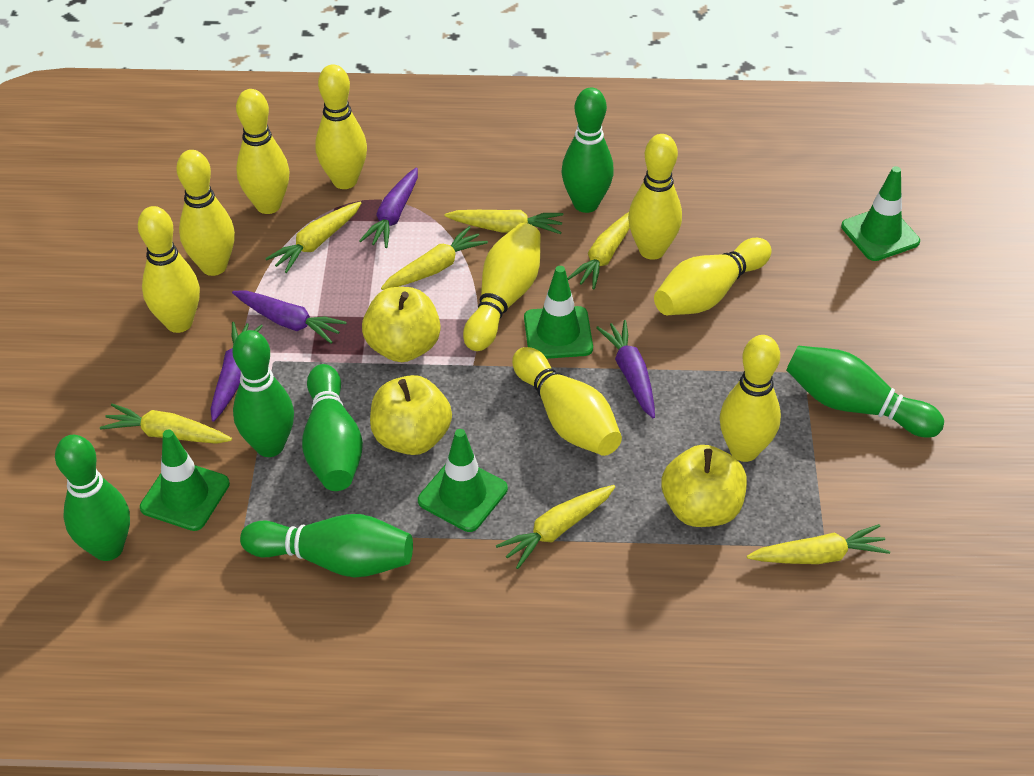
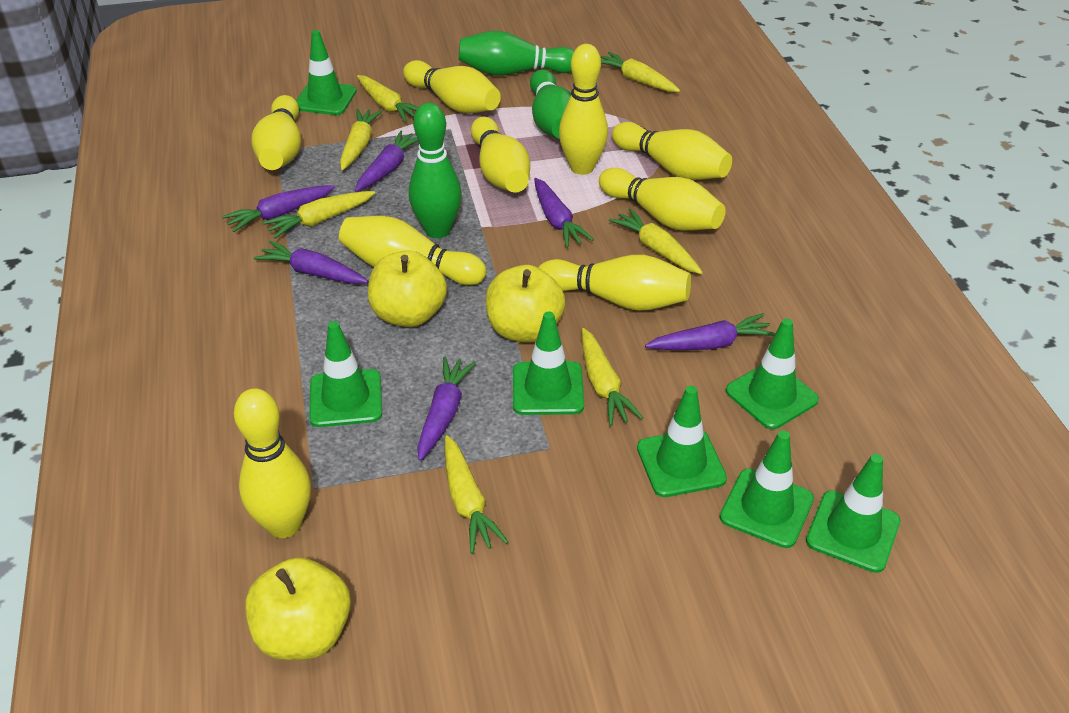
green bowling pin: [55,435,130,561] [232,330,294,457] [240,514,413,578] [302,364,363,491] [562,88,614,213] [786,345,944,437] = 6 -> [409,103,462,238] [459,31,574,76] [530,69,571,139] = 3
green traffic cone: [140,430,230,531] [418,429,508,532] [524,266,593,359] [841,166,920,261] = 4 -> [296,30,356,115] [309,321,382,427] [513,312,584,415] [637,386,727,497] [720,430,814,548] [726,318,819,429] [806,454,900,573] = 7
purple carrot: [210,322,263,421] [232,290,347,343] [359,168,418,248] [596,320,655,418] = 4 -> [222,185,335,232] [254,241,368,284] [355,131,418,192] [417,357,476,461] [534,178,594,248] [645,313,776,350] = 6

